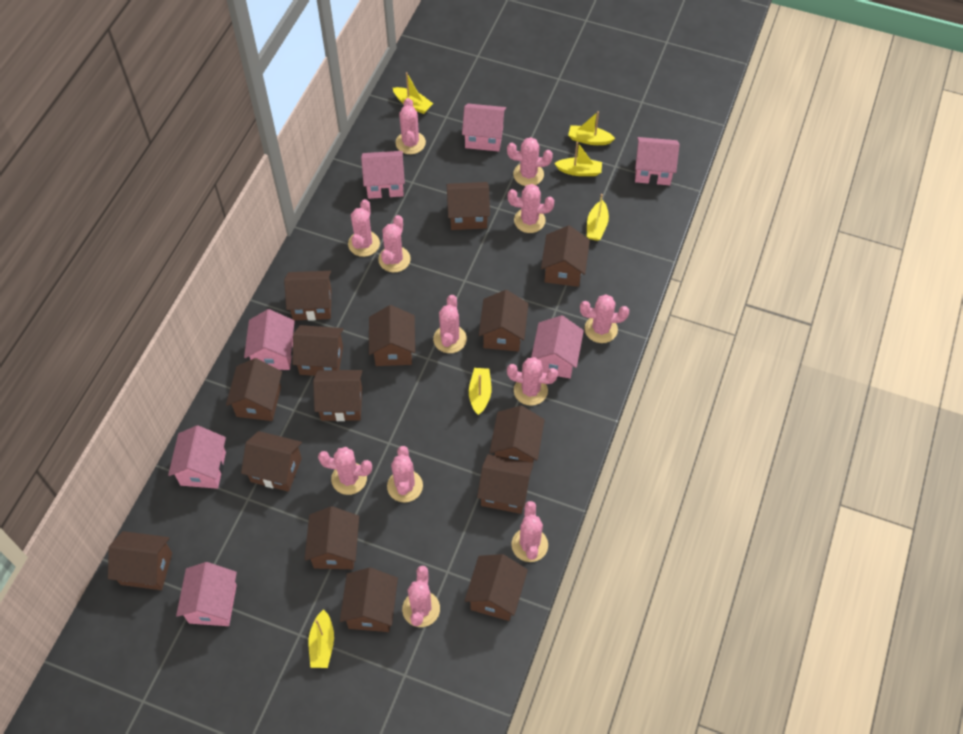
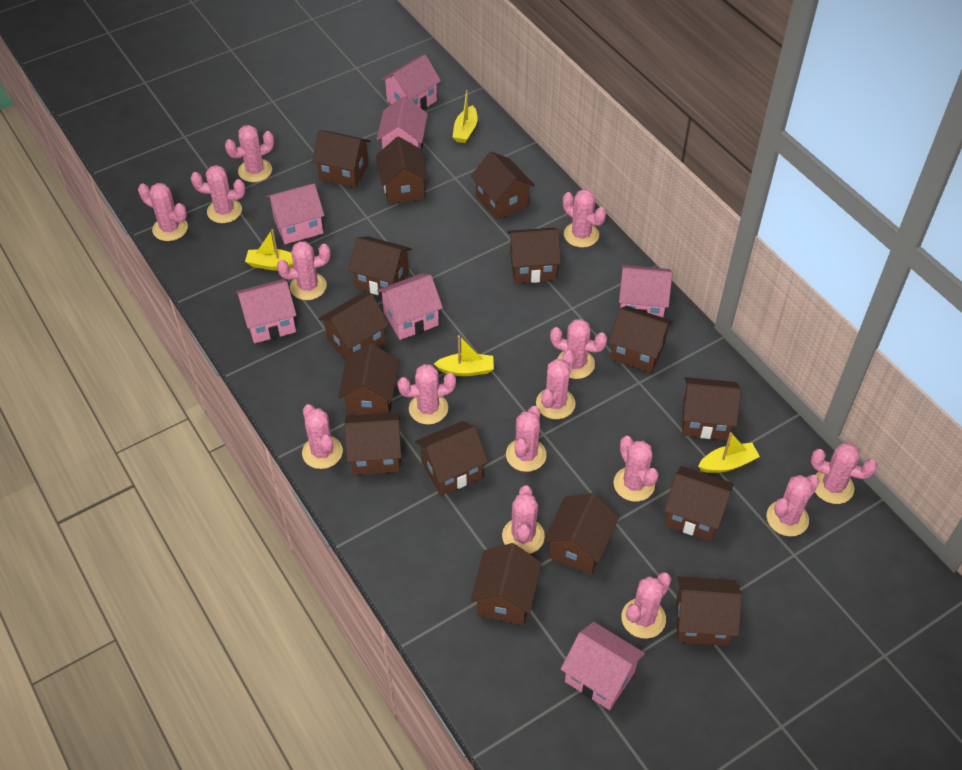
pink cactus: [318,447,372,495] [348,199,380,257] [378,215,411,272] [387,446,423,502] [396,98,426,154] [402,566,440,627] [433,295,467,353] [507,137,553,186] [507,357,558,406] [508,184,554,233] [511,501,548,562] [580,294,629,343] = 12 -> [138,183,188,241] [191,165,245,223] [225,125,274,182] [277,241,330,300] [302,404,343,469] [397,364,456,425] [502,485,545,554] [506,406,547,472] [536,350,575,419] [550,319,607,379] [563,189,606,248] [614,436,659,502] [621,572,671,639] [767,475,820,536] [811,443,878,504] = 15
yellow boat: [308,609,334,668] [393,72,433,114] [469,368,491,415] [554,142,602,176] [568,111,615,145] [587,194,609,241] = 6 -> [245,229,294,270] [434,335,494,376] [453,90,478,143] [698,432,760,473] = 4

